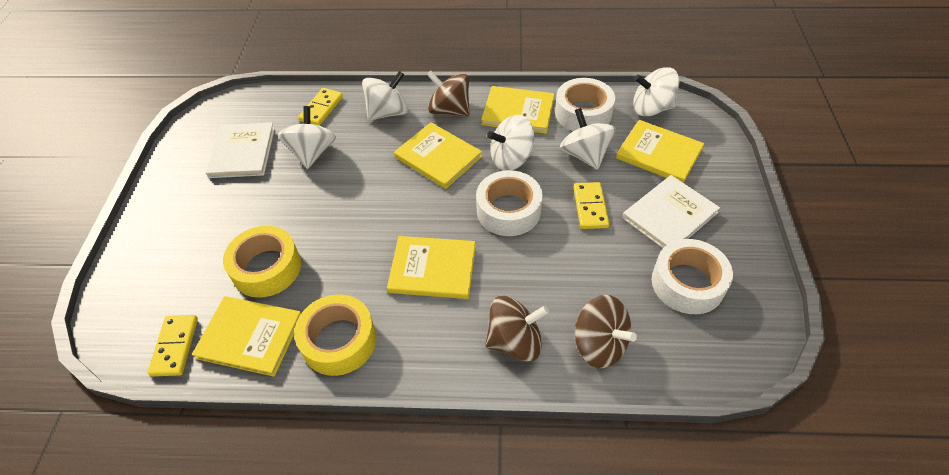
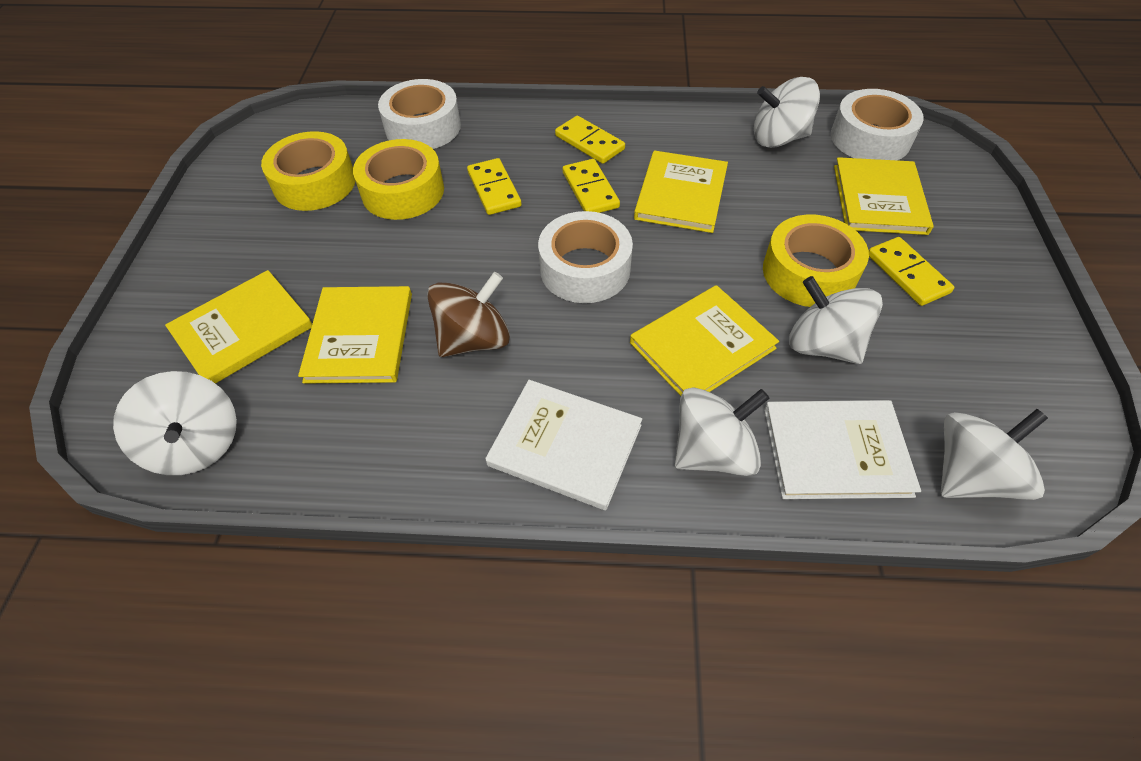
brown spinning top: [426,70,470,117] [485,296,549,362] [574,295,637,368] = 3 -> [427,272,510,357] = 1
yellow domino: [148,315,198,377] [298,88,343,126] [573,182,609,229] = 3 -> [467,158,522,215] [555,116,625,164] [563,159,620,213] [869,237,954,306] = 4
yellow tape: [223,226,301,298] [294,294,376,376] = 2 -> [261,131,355,211] [353,139,444,220] [763,215,869,307] = 3

